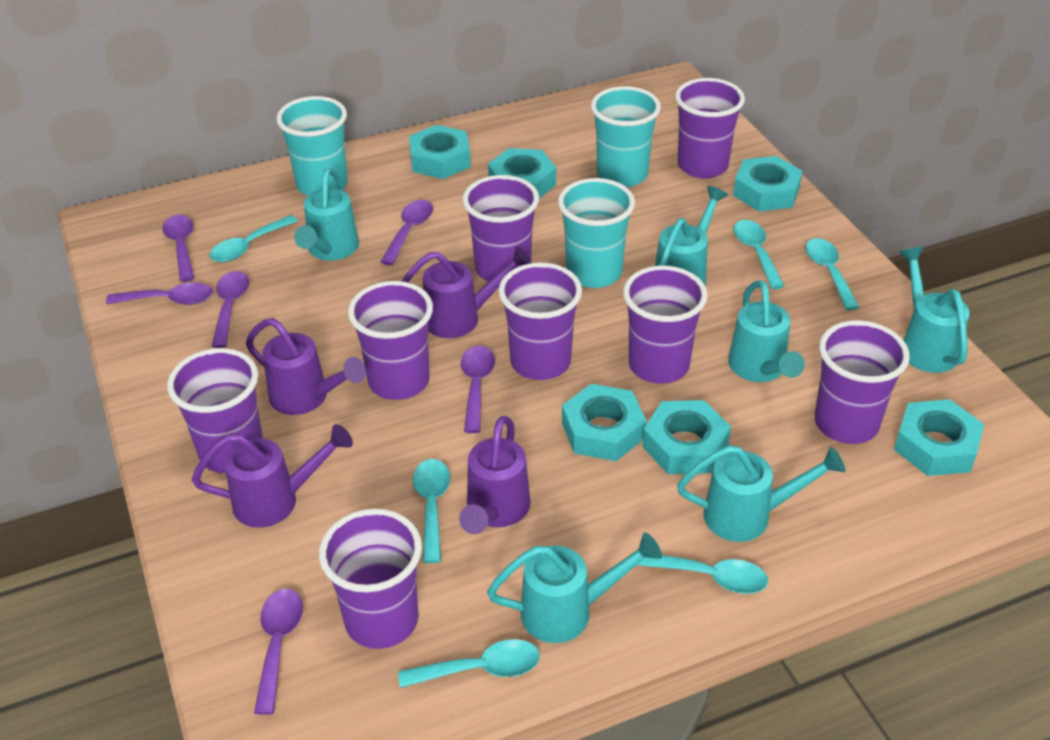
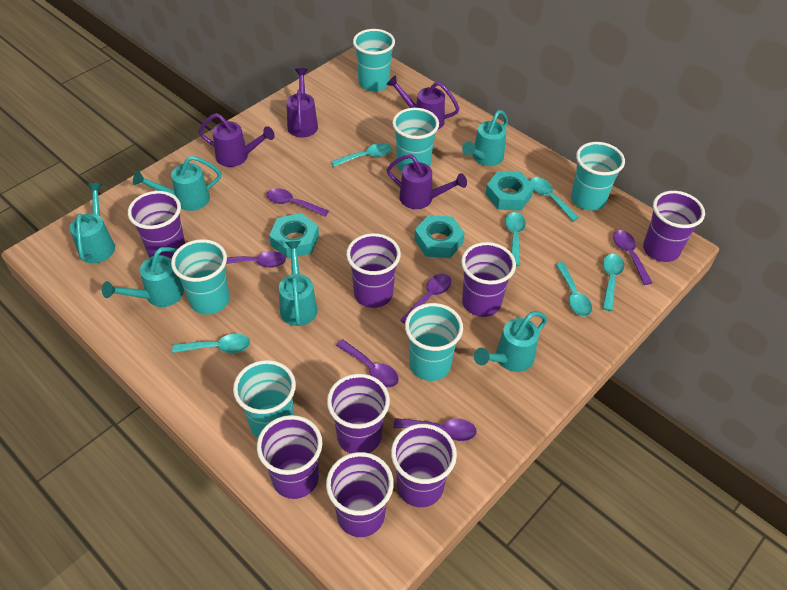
turquoise cup: [277,96,348,196] [558,178,635,288] [591,86,661,187] = 3 -> [171,239,230,315] [233,360,296,438] [353,29,395,92] [392,108,439,171] [405,303,463,381] [571,142,625,211] = 6
turquoise nut: [409,125,471,179] [488,148,556,199] [562,384,646,461] [642,400,731,474] [733,156,803,211] [894,399,984,476] = 6 -> [269,213,319,259] [414,215,465,258] [485,171,534,211] = 3

